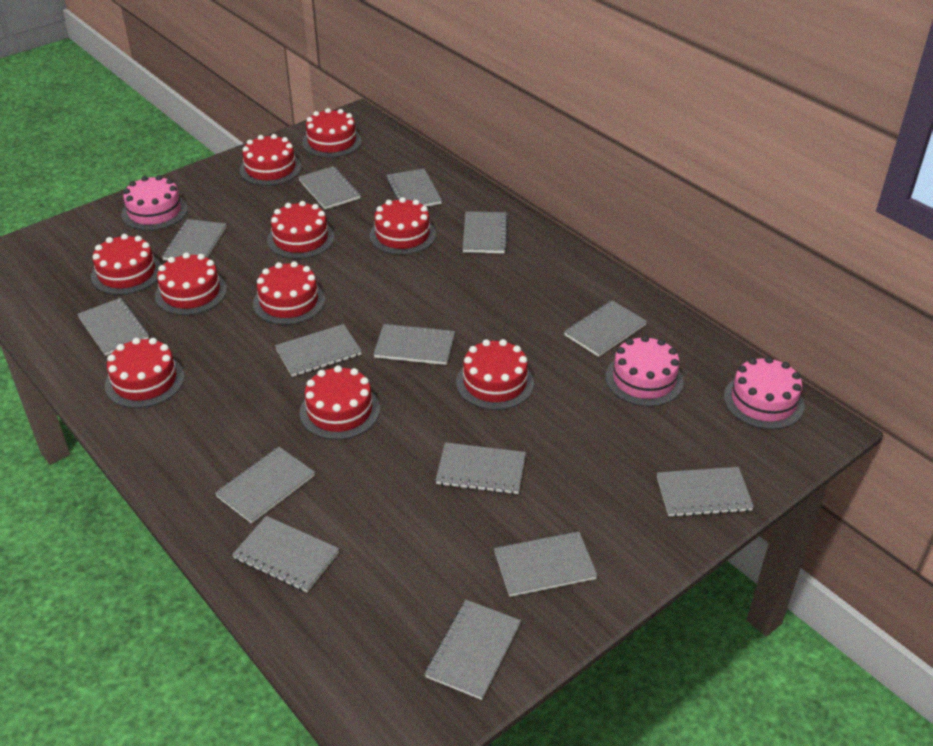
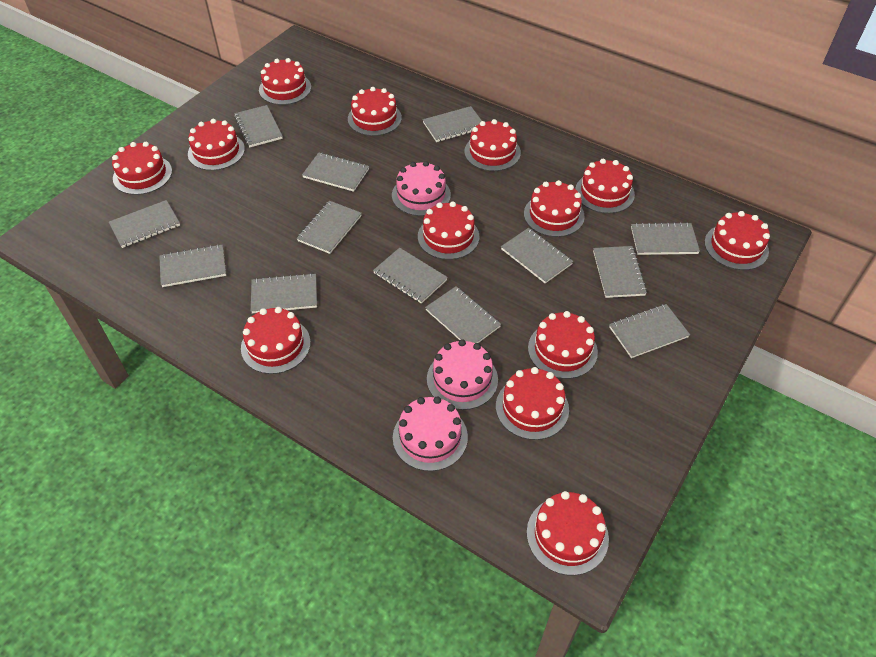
grey notebook: [77,298,149,356] [162,219,226,261] [215,447,315,524] [232,516,339,592] [275,324,362,377] [298,166,361,209] [374,323,455,365] [387,168,442,207] [425,600,521,700] [435,442,526,495] [463,211,508,253] [494,531,598,597] [564,300,647,357] [657,467,754,517] = 14 -> [109,200,180,248] [159,244,226,287] [234,105,283,147] [251,273,317,313] [297,201,362,254] [302,153,369,192] [373,248,448,304] [423,106,482,142] [425,286,501,343] [501,228,573,283] [593,246,647,298] [609,304,690,358] [631,222,700,255] = 13
red cake: [91,234,161,295] [105,338,184,408] [155,253,227,315] [239,134,301,186] [253,261,325,325] [267,201,334,259] [300,365,380,440] [302,108,362,158] [369,197,436,255] [456,339,534,410] = 10 -> [112,142,172,195] [188,119,245,171] [241,307,311,374] [259,58,311,105] [348,87,402,136] [418,201,479,260] [464,119,521,171] [496,367,569,440] [524,180,585,237] [527,491,609,575] [528,311,598,379] [575,159,635,214] [705,211,770,270] = 13

